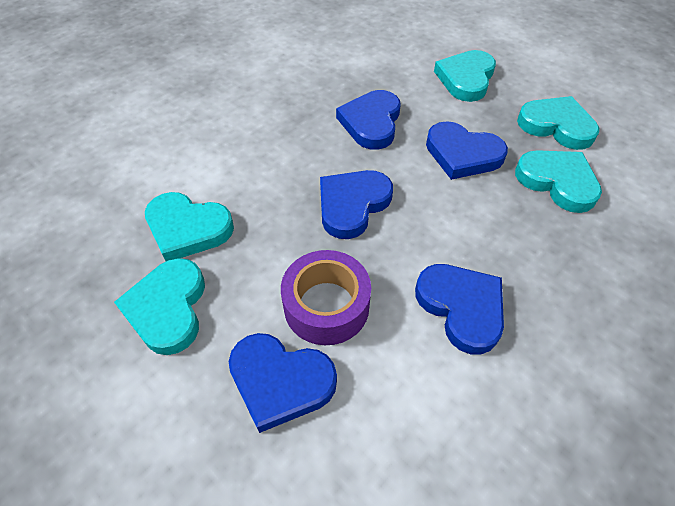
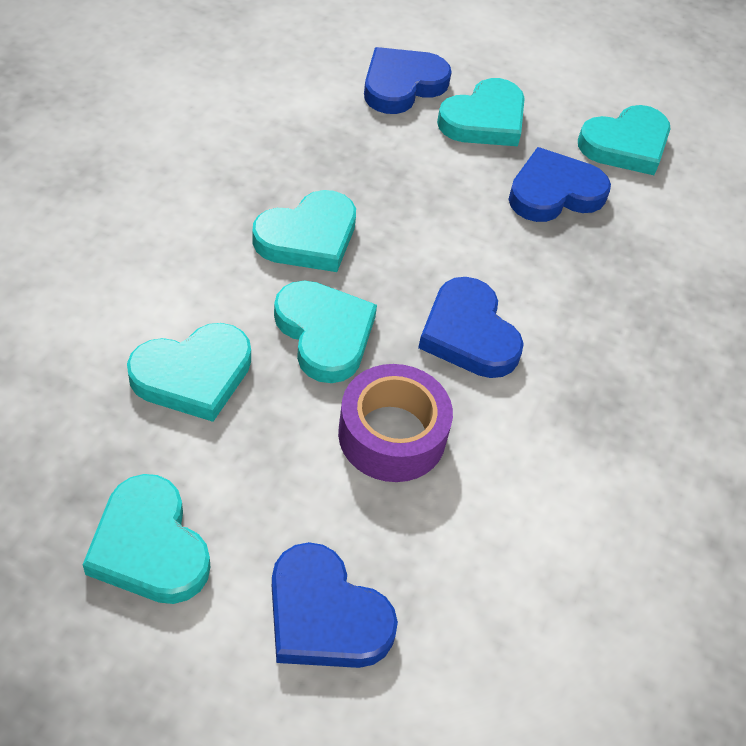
blue heart: [229,333,337,433] [320,170,393,239] [336,90,401,150] [415,264,504,354] [426,121,508,180] = 5 -> [272,542,398,668] [364,47,452,114] [418,277,524,378] [509,147,611,222] = 4
turquoise heart: [114,258,205,355] [145,192,234,261] [434,50,496,102] [515,150,602,213] [517,96,599,150] = 5 -> [83,474,210,604] [127,323,251,422] [252,190,356,272] [274,280,377,383] [437,78,525,146] [578,105,670,175] = 6

